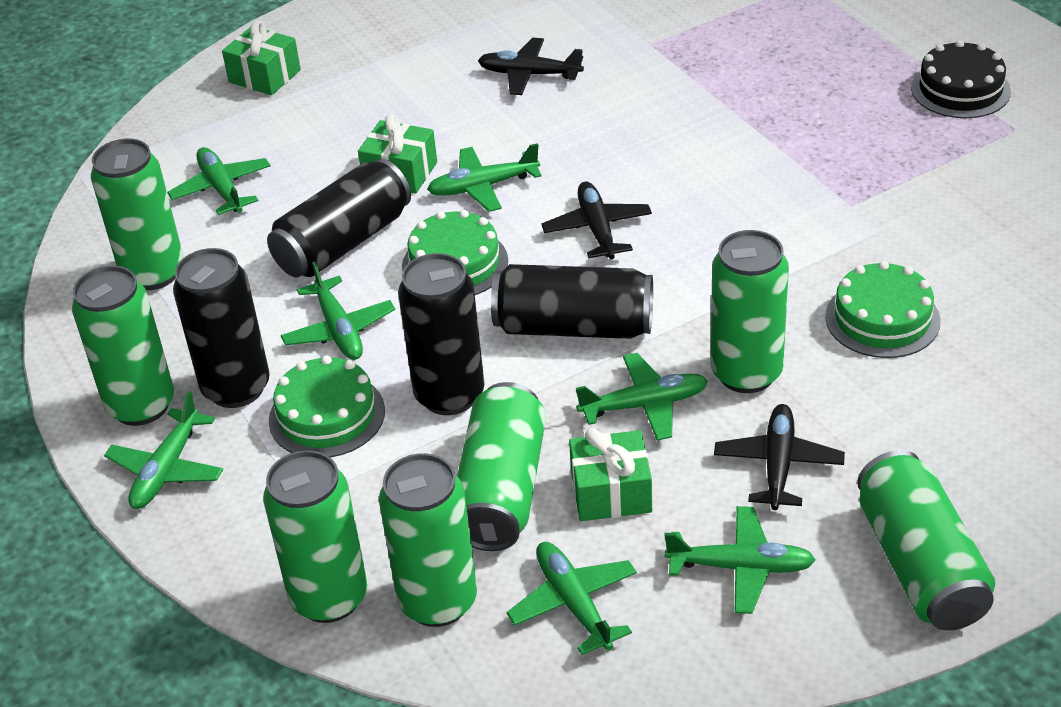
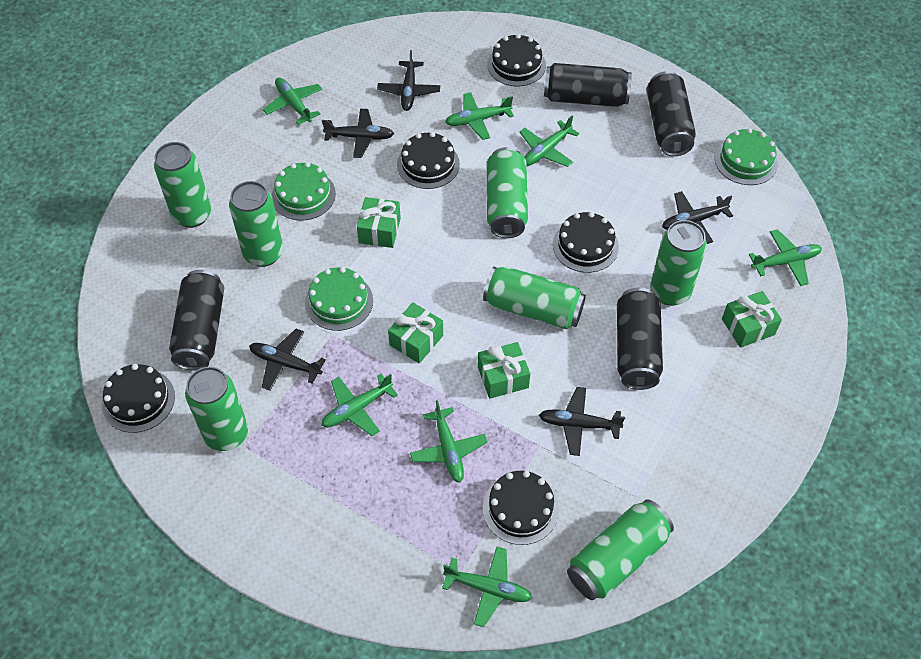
black cake: [911,40,1011,118] = 1 -> [102,364,175,433] [397,132,460,189] [483,471,559,545] [487,34,546,86] [553,212,619,273] = 5
black plane: [478,38,584,95] [541,182,652,259] [714,404,845,510] = 3 -> [249,329,326,391] [322,109,394,158] [377,50,440,111] [539,387,625,456] [662,191,733,244] = 5
green gift: [222,20,301,95] [358,114,437,194] [569,428,652,521] = 3 -> [357,197,401,248] [388,303,443,364] [478,342,530,399] [722,291,782,348] = 4

